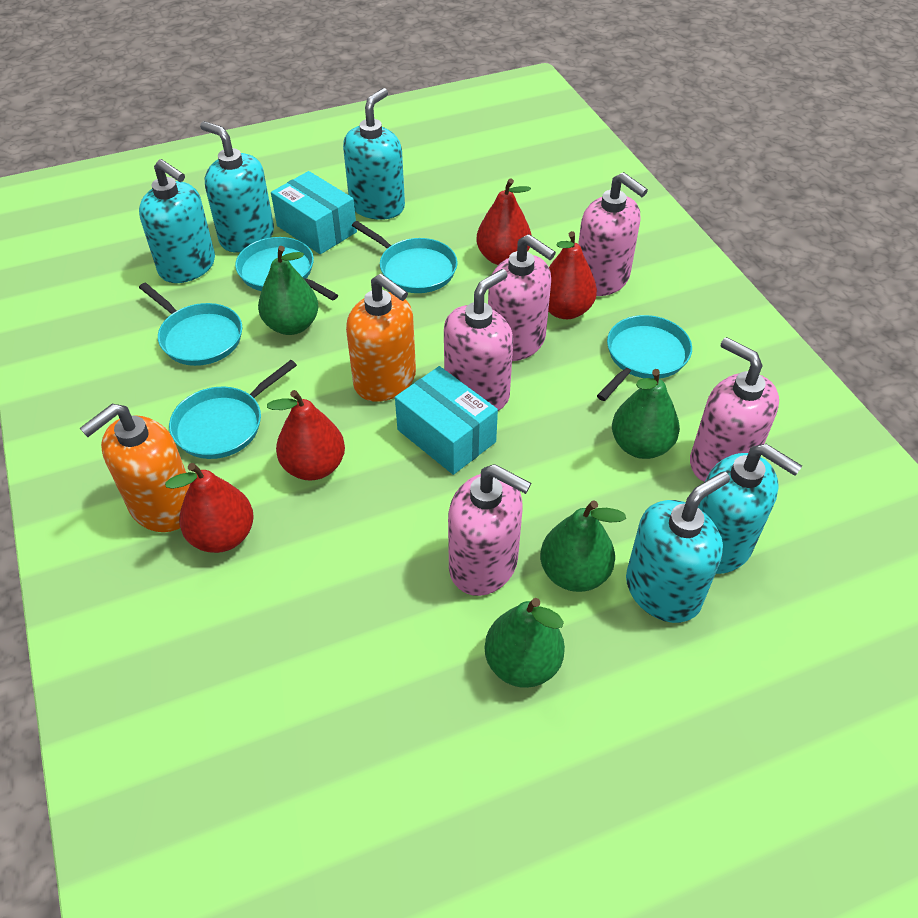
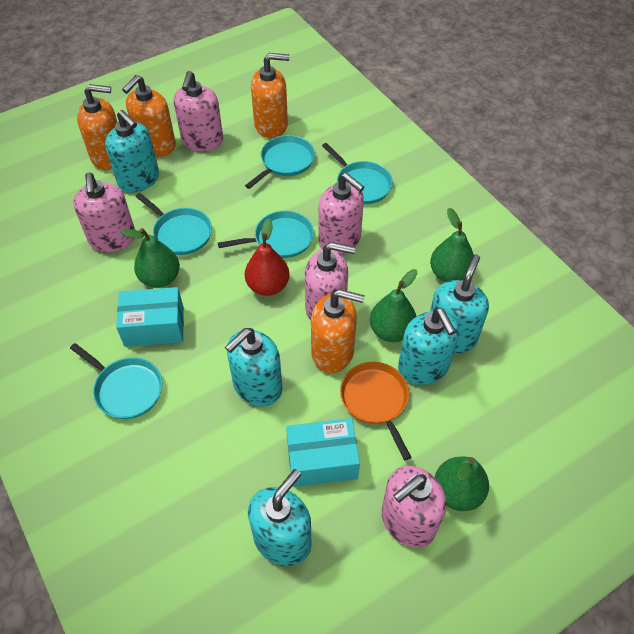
orange pan: none = 0 -> [340,362,412,461] = 1
orange soap dispenser: [80,404,190,532] [346,274,416,402] = 2 -> [77,84,117,170] [122,75,176,157] [251,53,290,138] [311,289,365,373] = 4
red pear: [165,463,254,553] [267,390,345,480] [477,178,532,265] [548,231,597,319] = 4 -> [245,218,289,296] = 1

